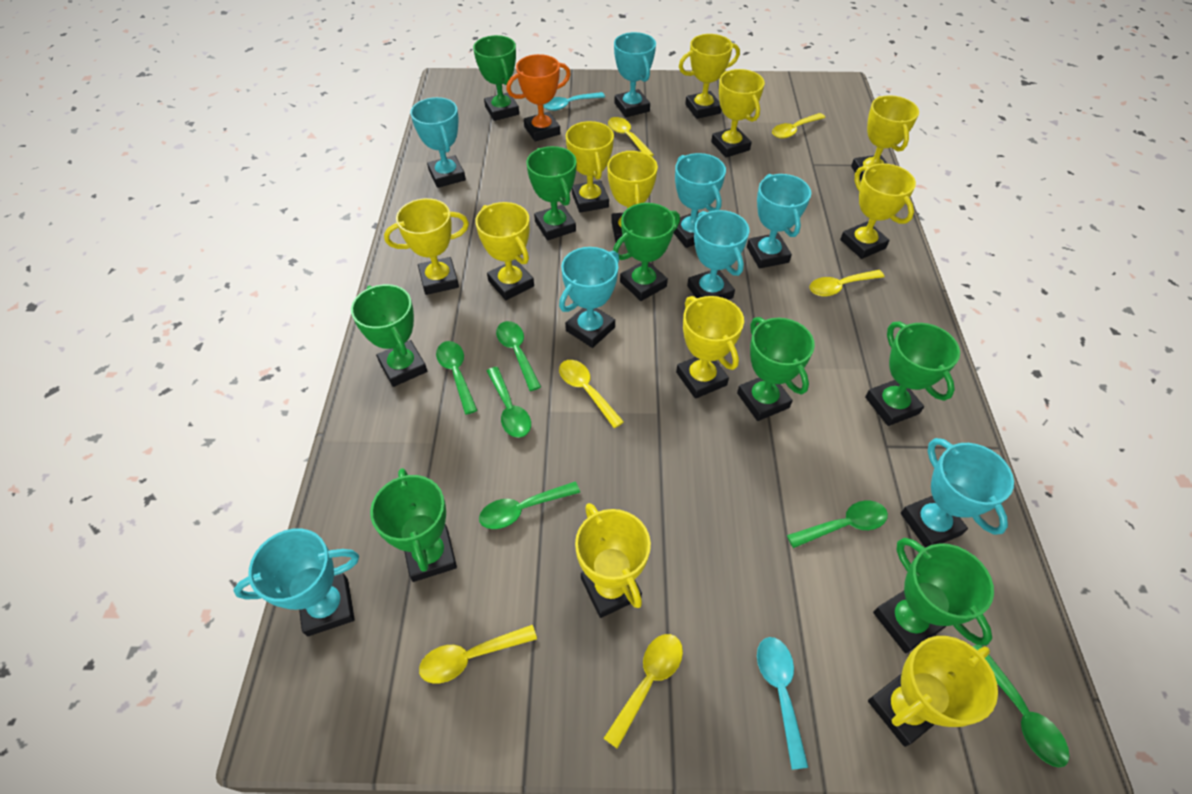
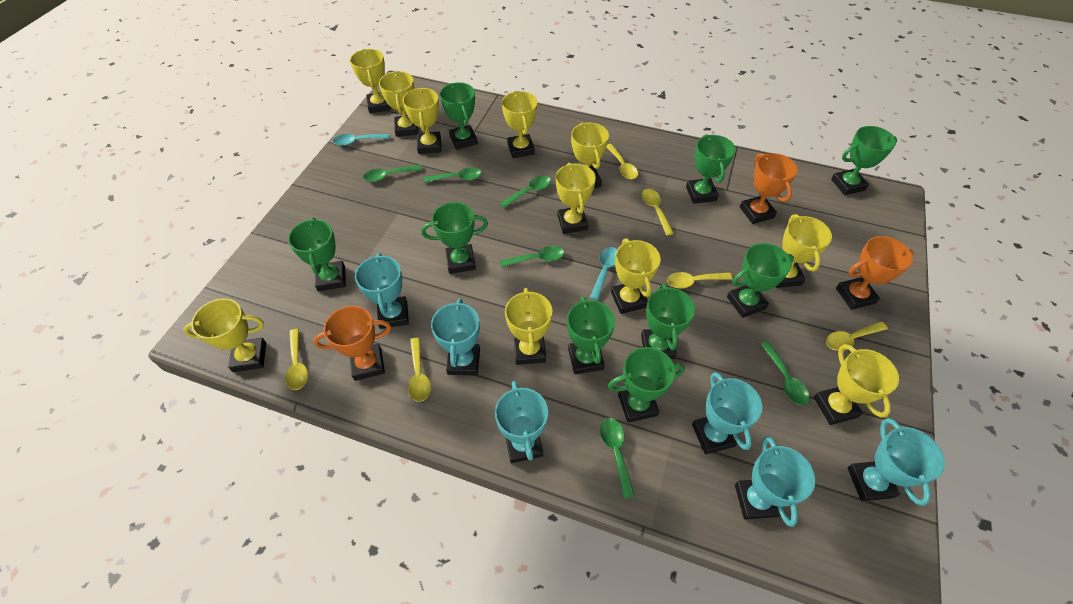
green trophy: [351,284,427,387] [370,468,457,582] [473,35,519,121] [526,146,577,240] [613,203,680,301] [737,317,815,421] [865,321,960,426] [873,538,994,653] = 8 -> [288,218,346,291] [421,202,488,274] [440,82,478,150] [567,296,615,374] [608,347,685,423] [641,284,695,359] [686,134,736,204] [727,243,794,318] [831,126,897,195] = 9
orange trophy: [506,54,571,142] = 1 -> [313,306,391,381] [740,153,798,224] [836,236,914,310] = 3
turquoise trophy: [233,528,359,636] [410,97,466,188] [559,247,619,348] [614,32,656,117] [674,153,726,248] [687,210,749,300] [747,174,811,268] [901,438,1014,548] = 8 -> [355,253,409,329] [431,299,480,375] [495,381,548,463] [692,372,762,454] [735,436,815,527] [847,418,945,506] = 6

